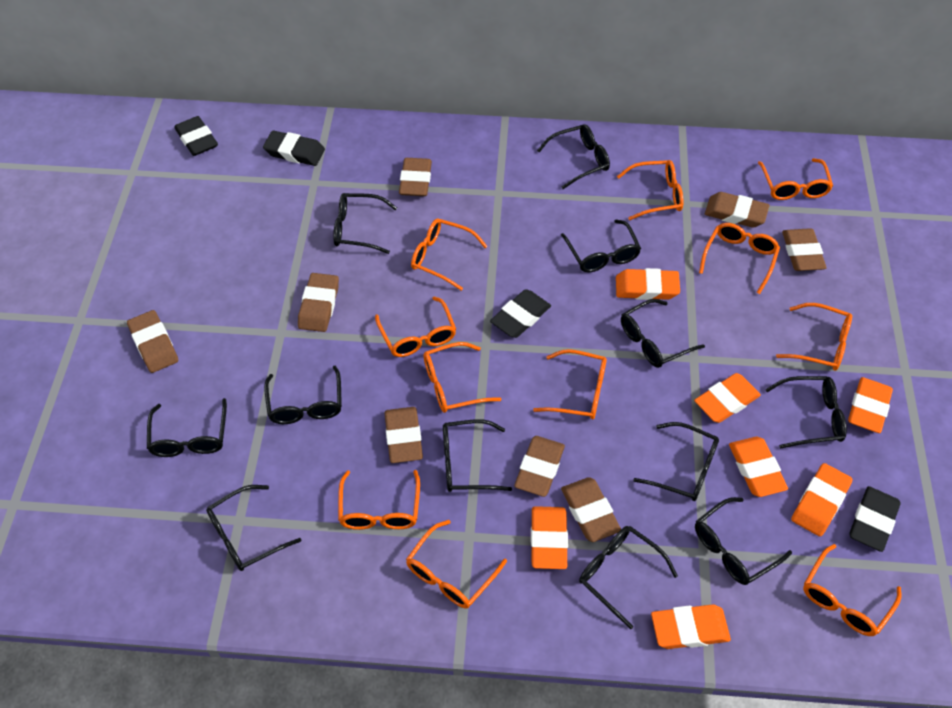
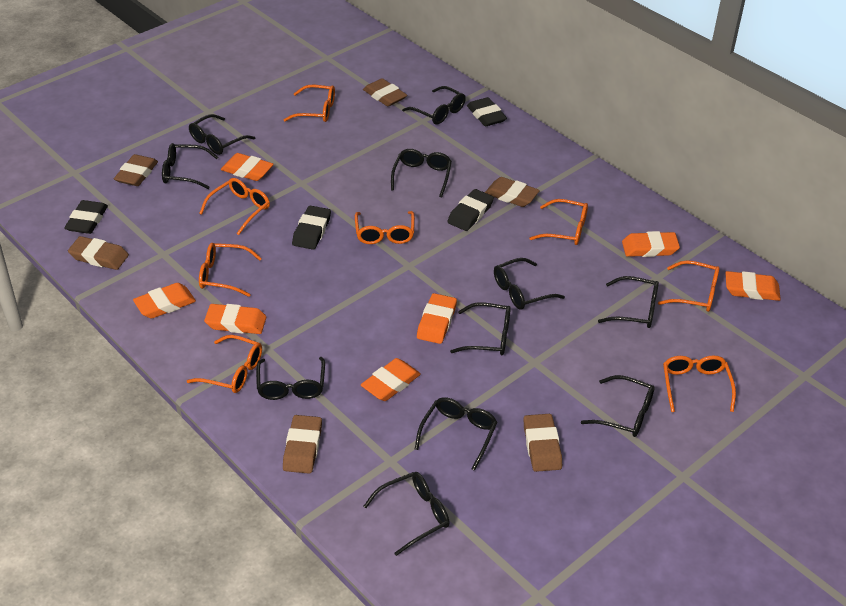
black glasses: [147,398,227,457] [206,485,301,571] [264,366,342,424] [333,193,397,254] [443,419,512,492] [537,124,610,189] [561,219,641,272] [579,526,678,629] [621,299,705,368] [633,422,719,501] [695,497,792,585] [765,376,847,449] = 12 -> [162,143,218,189] [189,114,255,155] [256,357,325,400] [364,472,450,556] [391,149,452,198] [402,86,466,125] [415,397,497,471] [450,302,511,355] [494,258,565,310] [581,375,654,437] [598,276,659,328] = 11
brown eraser: [127,310,178,373] [298,273,339,332] [385,407,423,463] [399,158,432,196] [514,436,565,497] [561,477,621,542] [705,192,770,228] [782,228,826,271] = 8 -> [68,236,129,270] [114,154,158,186] [283,415,322,474] [363,78,407,107] [485,177,540,207] [524,414,562,472] = 6
orange glasses: [338,470,420,530] [375,296,456,357] [406,520,507,608] [411,218,487,291] [424,342,501,413] [533,349,607,419] [617,160,684,220] [699,223,780,294] [758,158,833,200] [776,303,852,371] [803,544,901,636] = 11 -> [187,335,262,393] [199,178,270,235] [199,243,262,297] [284,85,335,122] [355,211,415,244] [529,199,588,245] [658,260,720,312] [663,355,736,412] = 8

